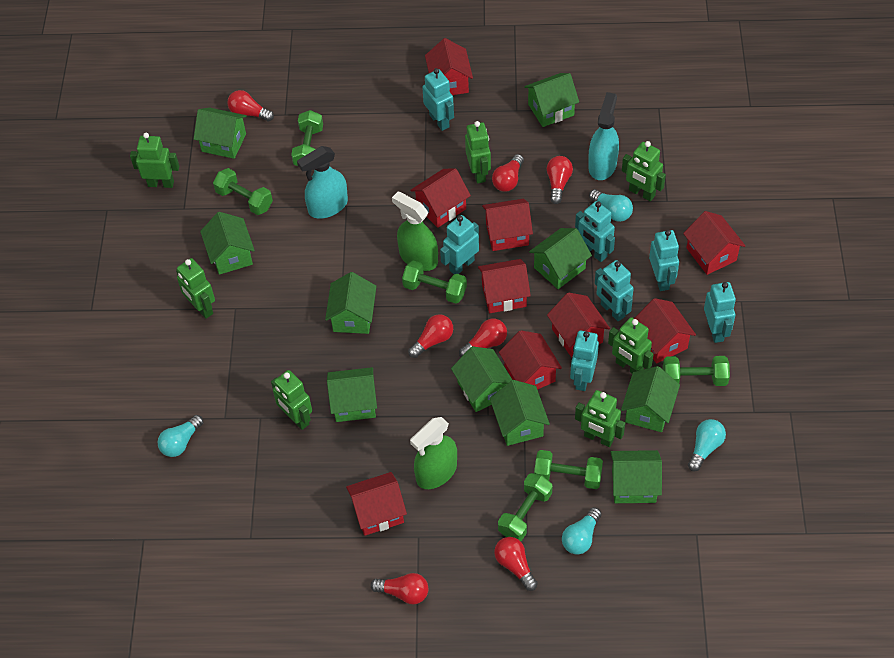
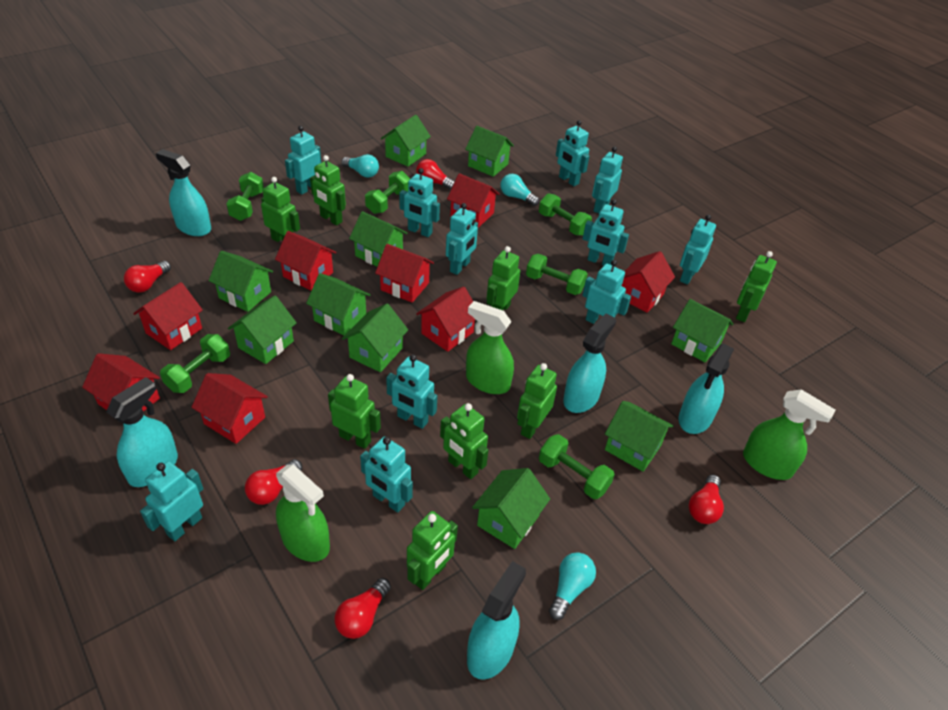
green robot: [130,133,179,188] [176,258,215,319] [271,370,312,430] [465,121,491,183] [575,390,625,447] [608,317,654,374] [622,141,666,201] = 7 -> [261,177,300,242] [310,155,346,226] [328,374,381,449] [407,511,458,590] [440,403,488,479] [487,246,520,310] [517,363,557,439] [736,251,777,322] = 8
green spray bottle: [392,191,438,271] [410,417,457,489] = 2 -> [276,464,330,562] [466,301,514,394] [743,389,835,480] = 3
red house: [346,472,407,536] [410,168,471,228] [425,38,473,95] [478,259,531,313] [482,199,533,251] [499,330,562,390] [547,293,610,357] [634,298,696,364] [683,211,745,275] = 9 -> [82,353,160,412] [133,282,203,350] [191,373,268,444] [275,231,337,291] [375,244,434,303] [416,286,475,352] [447,173,500,228] [621,251,675,313] = 8
red light bulb: [227,90,274,121] [371,573,428,604] [408,314,453,358] [459,319,507,357] [492,154,524,192] [494,537,538,591] [547,156,573,204] = 7 -> [124,261,171,293] [245,459,302,505] [334,578,391,639] [416,159,455,190] [689,475,724,524] = 5
turquoise light bulb: [157,415,204,457] [562,507,602,555] [589,189,633,222] [688,419,726,471] = 4 -> [342,154,379,178] [500,174,539,206] [549,552,596,620] = 3
turquoise robot: [422,68,454,131] [440,215,479,274] [570,331,599,391] [575,201,615,262] [595,260,634,321] [649,230,679,291] [704,282,736,343] = 7 -> [140,461,203,541] [285,126,322,195] [360,437,413,512] [386,354,437,429] [399,168,440,237] [446,203,478,275] [556,120,589,186] [582,199,629,266] [582,260,631,324] [592,146,623,213] [680,214,716,285] = 11
turquoise spray bottle: [297,146,348,219] [588,92,619,180] = 2 -> [106,377,178,487] [156,149,211,236] [467,561,526,680] [563,313,616,413] [679,343,734,434] = 5

